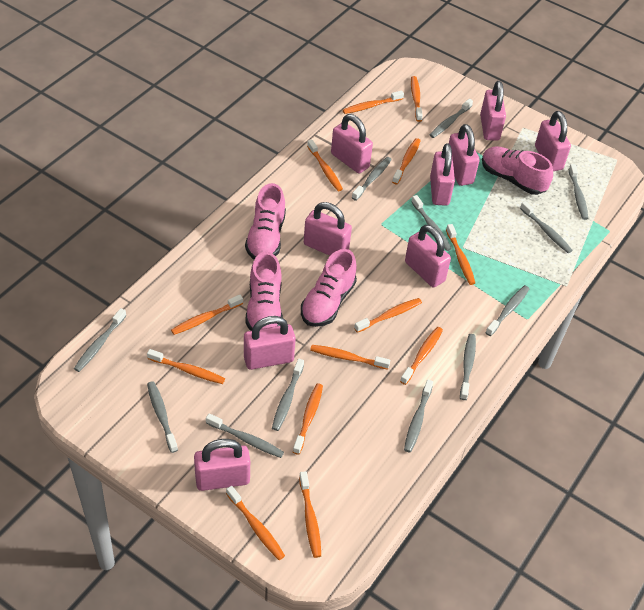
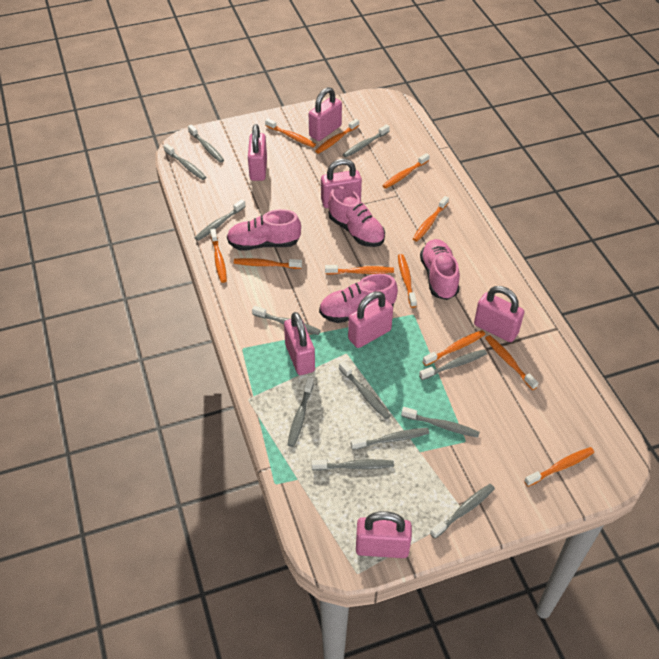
orange toothbrush: [147,349,225,384] [171,295,243,335] [226,486,285,560] [293,383,323,455] [299,471,321,558] [307,140,343,191] [310,345,390,370] [343,90,404,114] [354,298,422,333] [392,138,421,184] [400,327,443,385] [411,76,423,122] [446,224,475,285] = 13 -> [210,229,227,283] [234,258,302,269] [265,118,316,148] [315,119,359,154] [325,265,394,275] [382,153,430,189] [398,254,417,308] [413,196,449,241] [422,330,485,366] [485,335,538,390] [524,447,594,487] = 11
pink padlock: [194,439,250,491] [244,316,296,370] [304,202,352,256] [331,114,373,173] [405,225,451,288] [430,143,455,206] [449,124,480,186] [480,81,506,141] [535,111,571,171] = 9 -> [248,124,267,181] [284,312,315,375] [309,87,342,141] [321,159,362,208] [348,291,393,348] [356,511,412,558] [474,286,524,342] = 7

